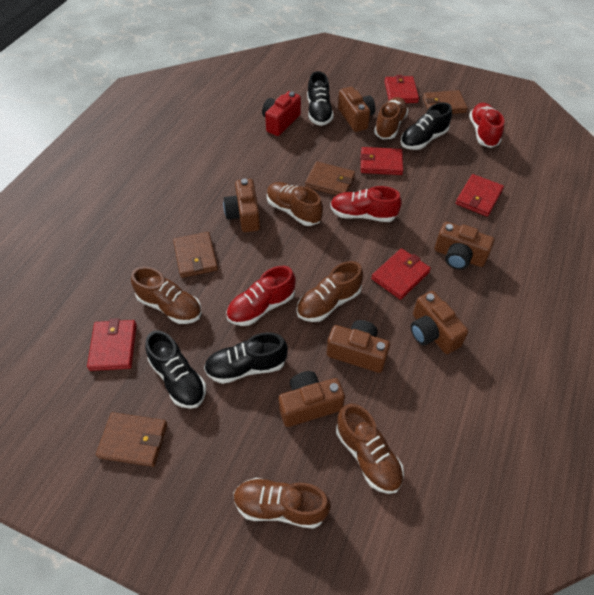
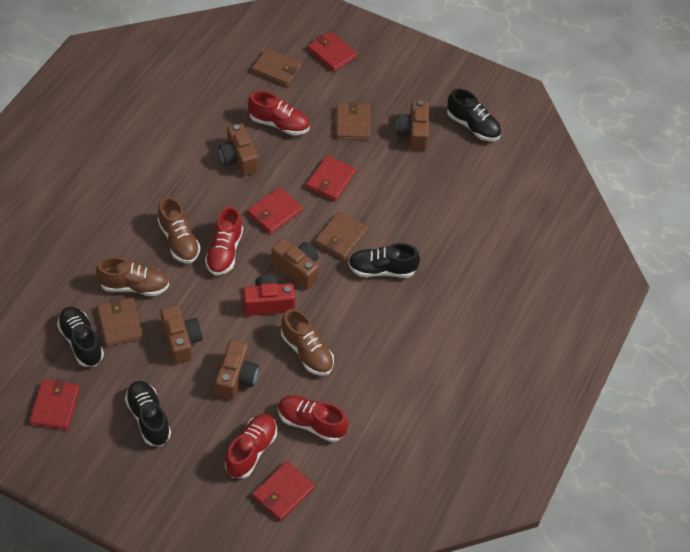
brown camera: [223,179,260,232] [279,371,345,427] [327,320,390,373] [338,87,375,132] [410,291,468,354] [435,222,494,270] = 6 -> [160,305,203,364] [215,340,259,400] [219,123,258,176] [272,239,319,290] [396,100,429,151] = 5
brown shoe: [131,267,201,324] [233,478,331,529] [267,182,323,226] [296,261,363,322] [336,403,404,494] [374,97,408,139] = 6 -> [96,257,169,296] [158,197,201,263] [281,309,334,376] = 3
red shoe: [226,266,296,326] [330,186,402,222] [469,103,504,148] = 3 -> [205,207,243,275] [225,414,277,478] [248,91,310,135] [278,395,348,442] = 4

